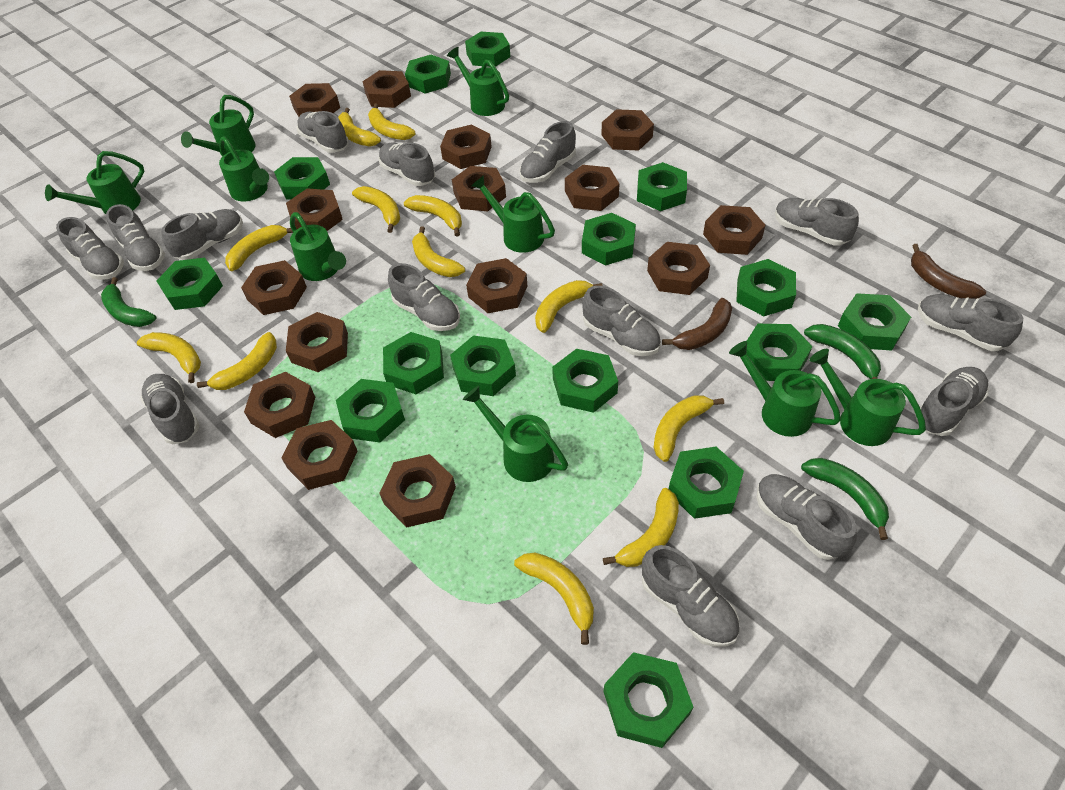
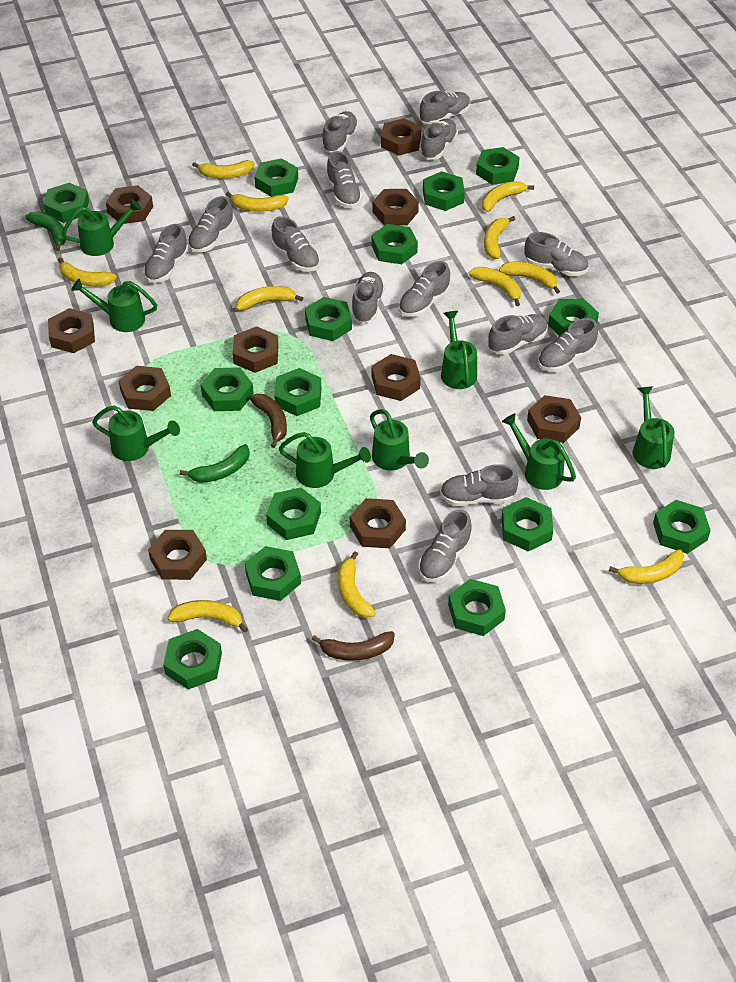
brown nut: [241,260,307,315] [244,372,315,438] [281,420,357,490] [286,188,343,231] [286,312,348,372] [289,83,340,117] [362,70,411,108] [379,454,456,528] [440,124,492,169] [452,166,506,211] [466,258,527,313] [565,165,619,211] [601,109,654,150] [647,242,710,295] [703,205,766,255] = 15 -> [48,308,95,353] [106,185,153,224] [118,366,171,411] [148,530,207,580] [233,326,278,373] [350,498,406,548] [372,189,419,225] [372,354,421,401] [381,118,422,156] [527,395,581,443] = 10
green banana: [101,277,157,327] [801,458,889,540] [804,324,881,379] = 3 -> [25,212,67,251] [180,444,250,483] = 2
green watering can: [45,151,144,214] [181,95,256,154] [219,136,269,201] [290,212,346,281] [447,47,509,116] [463,386,568,482] [471,175,555,253] [729,341,841,437] [809,349,926,446] = 9 -> [62,199,142,256] [71,278,157,332] [92,405,180,461] [279,432,371,488] [370,409,429,470] [441,311,477,389] [502,413,576,490] [633,386,675,469] = 8
yellow banana: [137,332,201,383] [197,332,277,390] [225,225,293,271] [338,108,381,146] [352,186,400,233] [368,103,415,140] [404,195,462,237] [412,226,465,277] [514,553,594,645] [535,280,602,333] [603,488,679,567] [654,395,724,462] = 12 -> [58,257,117,286] [168,600,248,633] [192,160,255,179] [226,192,289,212] [236,286,303,311] [338,551,376,618] [469,267,521,306] [482,181,534,212] [484,216,515,259] [499,262,560,294] [609,549,684,584] = 11

